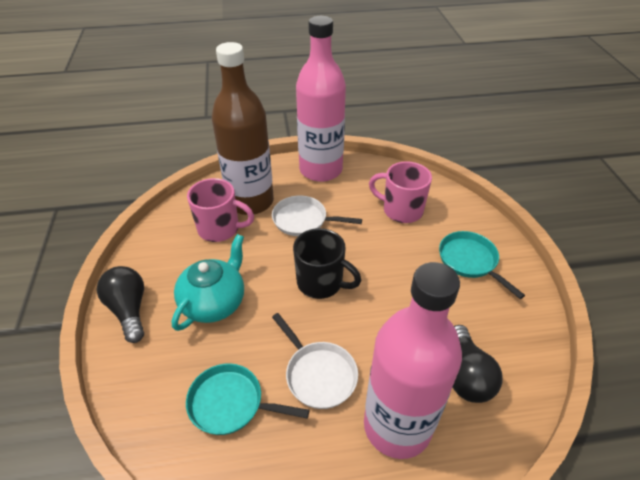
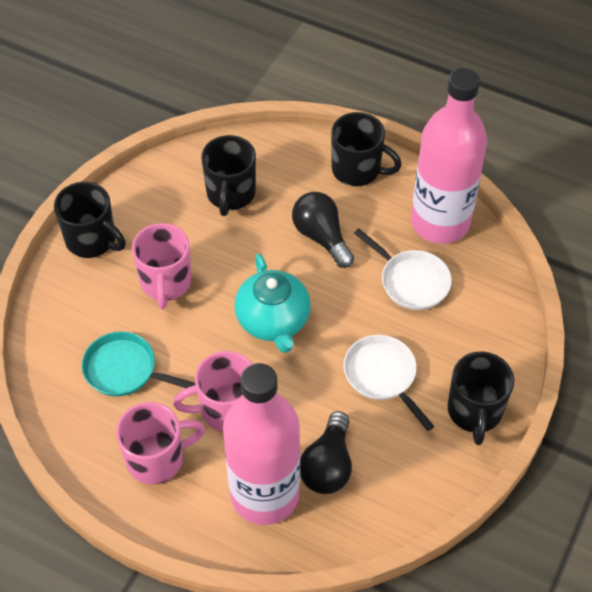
black mug: [293,228,361,299] = 1 -> [54,182,126,258] [201,135,256,216] [331,112,402,186] [447,352,514,445] = 4
brown bottle: [212,42,274,215] = 1 -> none = 0
pink mug: [187,178,254,242] [369,161,432,223] = 2 -> [116,402,205,484] [132,223,192,309] [173,351,252,432] = 3
turquoise pan: [186,363,309,435] [439,231,525,299] = 2 -> [82,331,195,397] = 1

